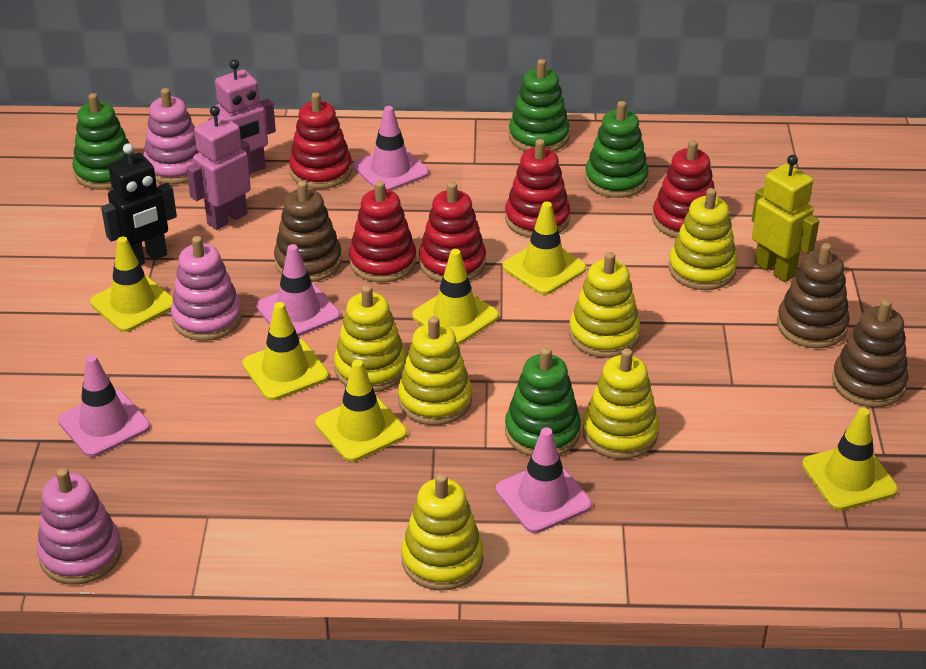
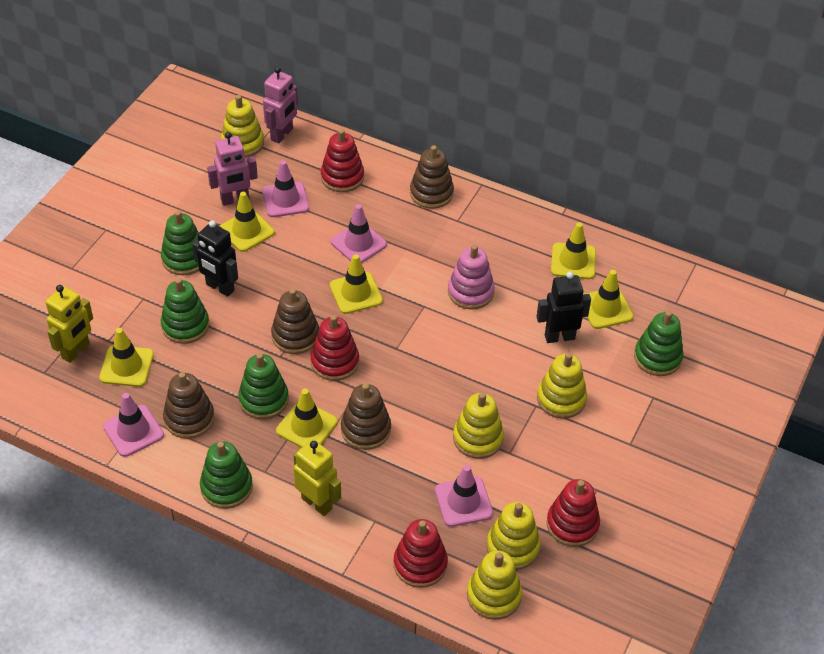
black robot: [101,144,177,265] = 1 -> [192,220,238,297] [536,272,591,343] = 2
brown stacking toy: [274,181,342,282] [777,243,850,348] [832,299,909,408] = 3 -> [163,372,214,439] [271,289,319,354] [341,383,391,450] [410,145,454,209] = 4
green stacking toy: [73,93,134,190] [505,347,581,456] [509,59,570,152] [585,101,649,198] = 4 -> [161,211,199,275] [161,278,209,344] [200,441,253,509] [238,353,289,419] [634,311,684,376] = 5
pink stacking toy: [37,468,122,585] [144,88,199,184] [171,236,242,341] = 3 -> [448,245,495,310] = 1
red stacking toy: [289,92,352,189] [349,181,416,283] [419,182,486,282] [505,139,570,238] [652,140,715,238] = 5 -> [311,315,359,381] [321,129,364,192] [394,519,448,588] [546,479,600,547] = 4
yellow robot: [752,155,819,282] = 1 -> [46,285,93,363] [293,439,341,516] = 2
yellow stacking toy: [334,285,406,392] [398,316,472,425] [401,473,483,591] [569,252,641,358] [582,348,659,459] [669,188,737,290] = 6 -> [221,95,264,157] [453,392,504,459] [467,550,522,620] [486,502,541,570] [537,353,587,419] = 5

